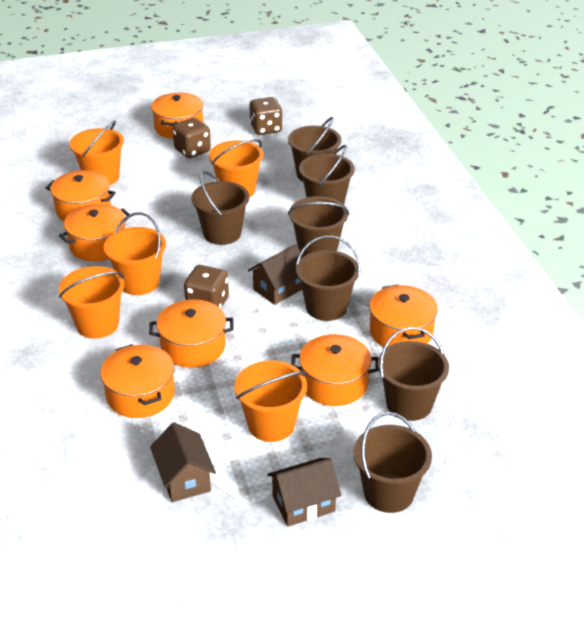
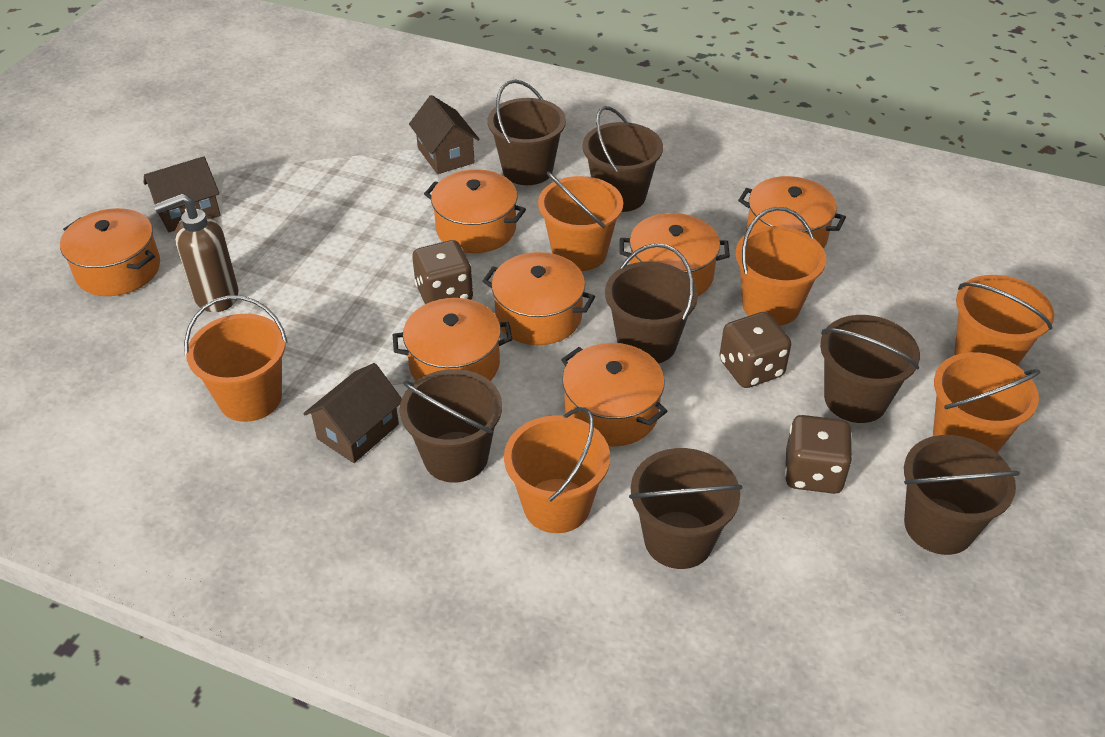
brown soap dispenser: none = 0 -> [153,193,238,312] = 1
orange bucket: [59,266,124,338] [70,120,124,185] [104,212,166,295] [209,139,263,197] [234,360,307,442] = 5 -> [184,295,288,422] [504,407,610,533] [538,172,623,271] [735,207,826,326] [933,352,1040,453] [954,275,1054,366] = 6

